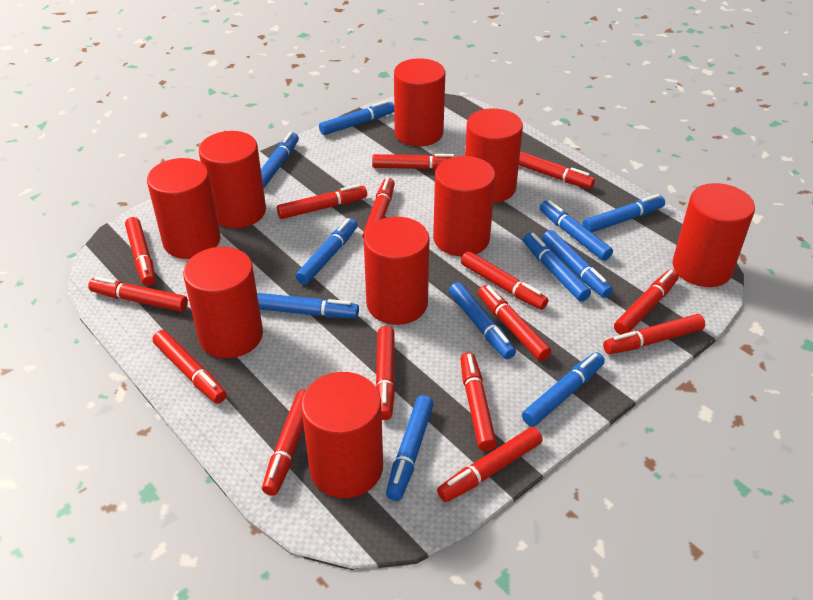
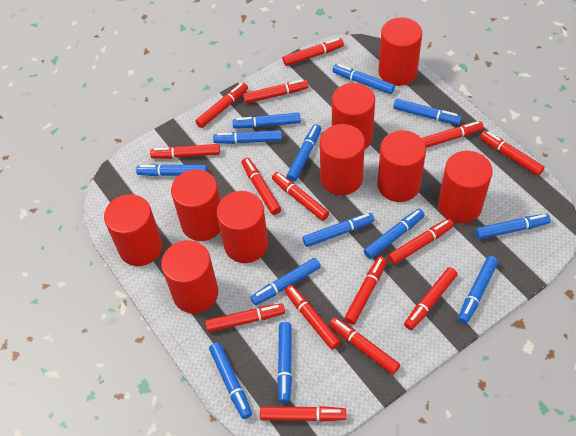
blue marker: [257,293,359,318] [261,132,299,188] [295,218,358,285] [319,100,394,135] [386,395,434,501] [449,282,516,359] [522,352,605,427] [523,233,591,302] [540,200,613,261] [542,230,613,298] [582,194,665,233] = 11 -> [136,164,207,176] [209,342,252,419] [213,130,282,144] [232,112,301,128] [250,258,321,305] [277,322,292,403] [287,124,321,182] [303,213,374,247] [332,64,395,94] [364,209,425,259] [393,99,462,125] [458,256,498,324] [475,214,551,239] = 13

